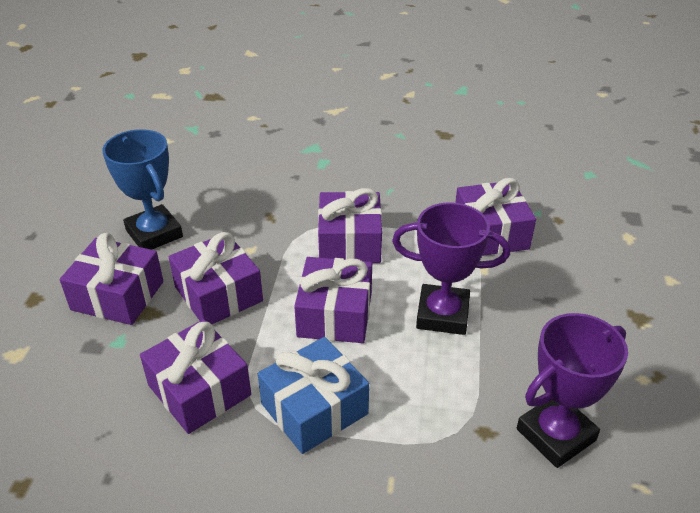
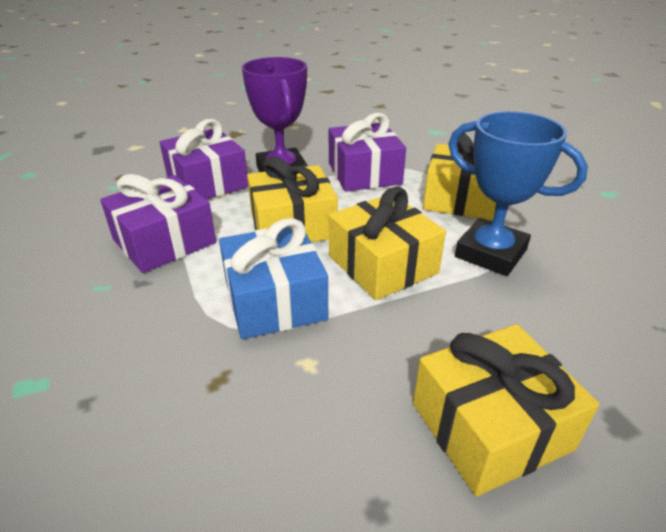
purple gift: [60,233,163,325] [140,319,251,434] [169,232,263,324] [294,257,372,343] [318,188,382,263] [455,178,536,256] = 6 -> [100,174,216,273] [160,119,248,200] [329,113,406,191] = 3
purple trophy: [392,202,510,335] [517,313,628,468] = 2 -> [242,57,308,172] = 1
yellow gift: none = 0 -> [247,156,338,242] [329,187,446,300] [413,324,599,496] [423,133,496,220] = 4

